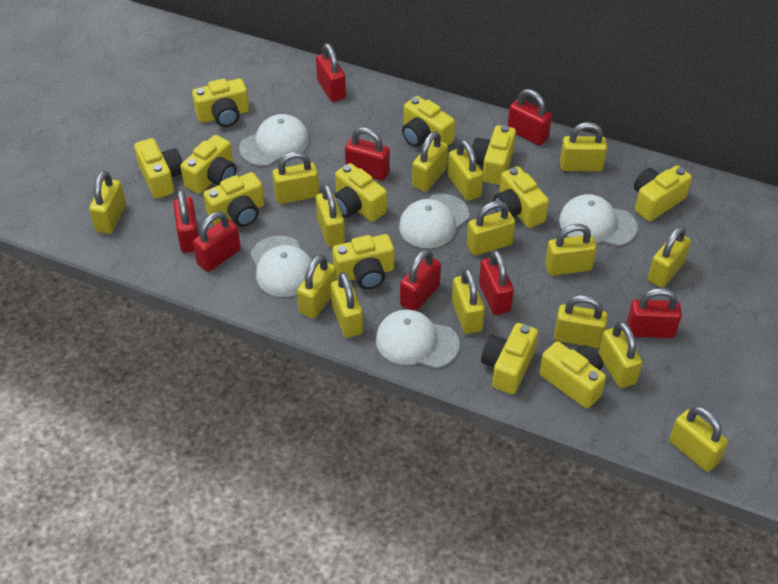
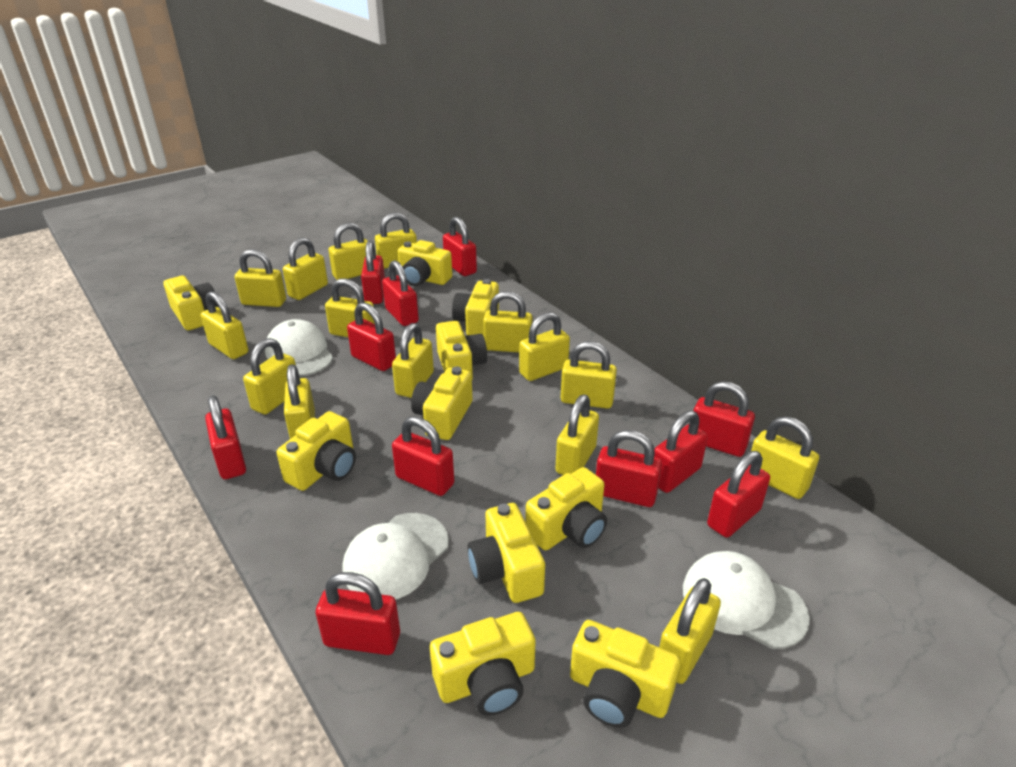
red padlock: [173,189,199,253] [193,211,241,272] [316,43,346,102] [345,127,390,181] [400,249,441,311] [479,250,514,315] [508,89,552,145] [627,288,682,338] = 8 -> [205,395,246,479] [316,572,400,655] [347,302,396,371] [361,241,385,304] [382,260,419,326] [392,416,454,496] [443,217,477,276] [596,430,662,507] [654,411,708,493] [693,381,755,457] [707,451,770,537] = 11
white cap: [239,114,309,166] [250,235,312,297] [376,310,460,369] [399,194,469,248] [559,194,638,246] = 5 -> [265,319,333,376] [342,513,449,600] [683,551,810,649] = 3
yellow camera: [134,138,183,199] [180,135,236,194] [192,78,249,127] [203,172,264,227] [332,234,394,289] [334,163,387,222] [402,96,455,147] [472,125,516,185] [481,323,538,394] [493,166,549,228] [539,341,606,409] [634,165,692,221] = 12 -> [163,276,218,330] [277,411,356,491] [398,240,452,286] [411,367,473,440] [430,612,536,716] [436,321,487,379] [452,279,499,336] [468,503,545,603] [525,467,607,550] [570,620,681,728] = 10

